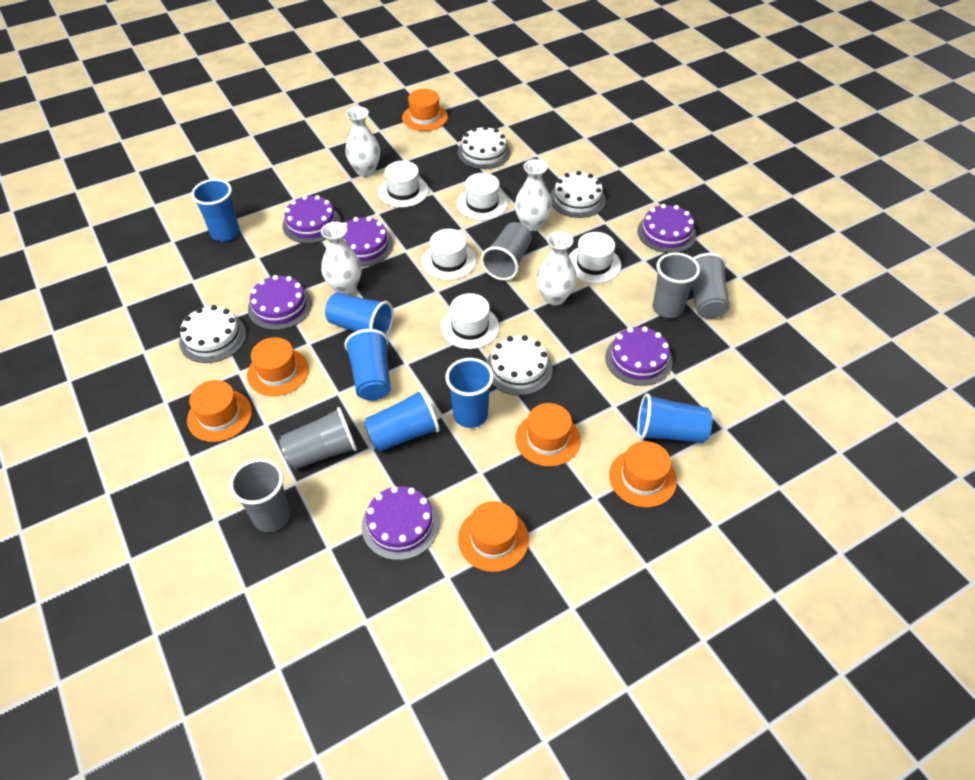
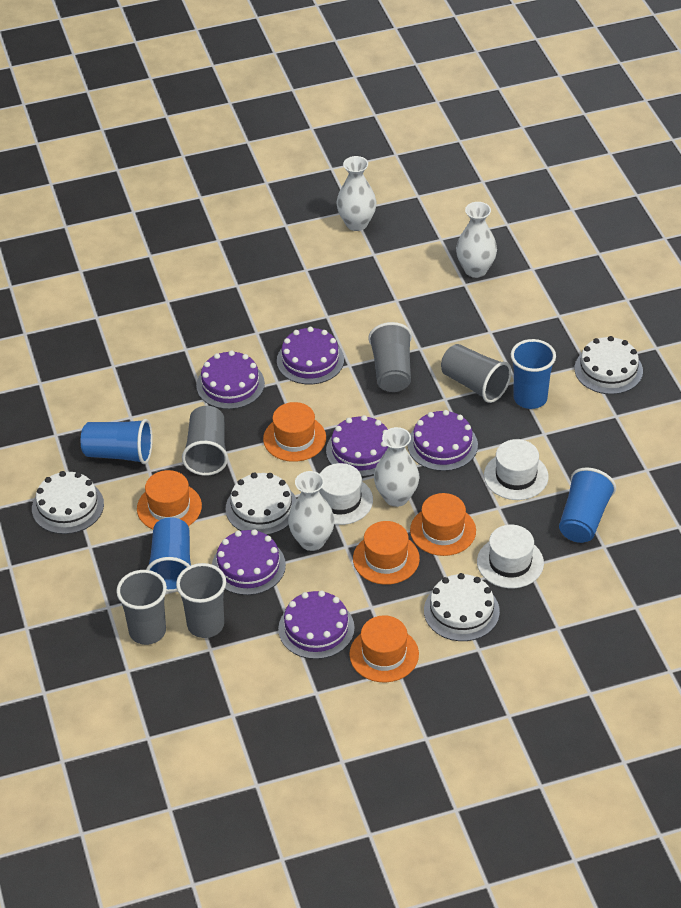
blue cup: [191,179,240,241] [325,292,394,336] [344,329,391,401] [364,389,440,452] [445,358,494,428] [637,393,713,443] = 6 -> [81,419,153,464] [146,517,191,592] [511,339,556,409] [559,467,616,543] = 4
orange hat: [187,380,252,442] [247,337,309,396] [402,89,448,131] [458,501,529,572] [515,403,581,466] [609,441,677,507] = 6 -> [137,470,202,529] [263,402,326,462] [349,615,419,682] [353,521,420,585] [410,493,476,556] = 5
white hat: [378,161,429,207] [422,229,476,280] [441,293,499,349] [457,173,508,220] [569,232,621,283] = 5 -> [319,463,373,525] [477,525,544,588] [484,439,548,500] = 3

